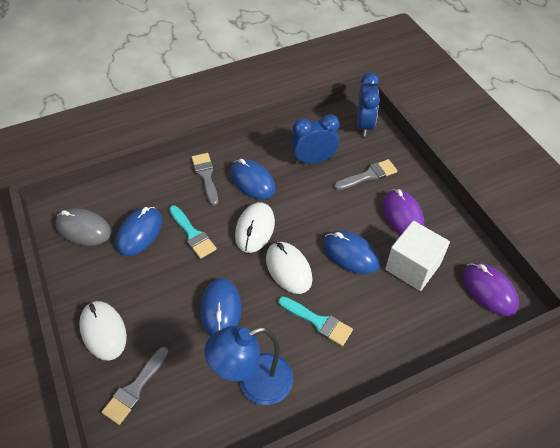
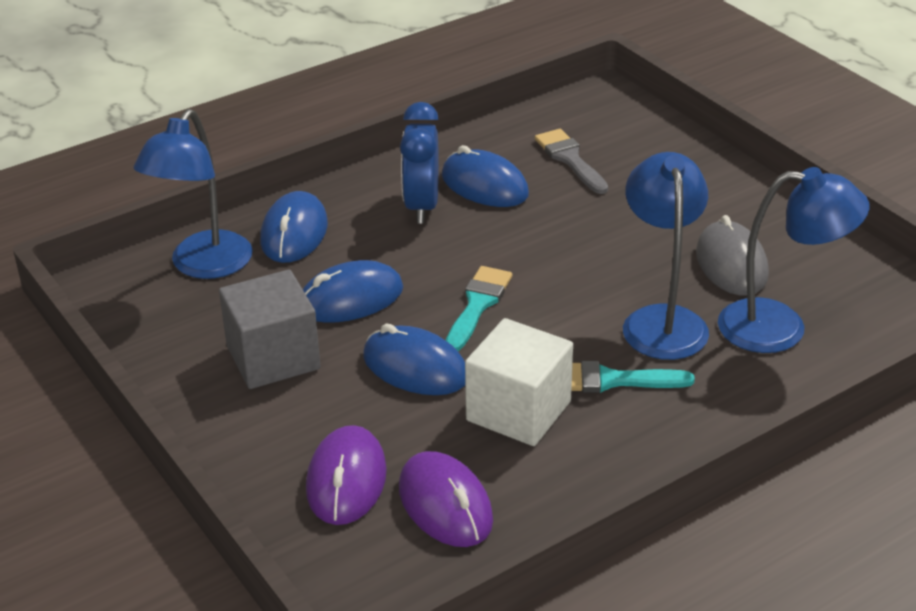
blue clock: [291,114,340,164] [357,73,380,137] = 2 -> [400,102,439,223] = 1
blue lamp: [205,326,293,405] = 1 -> [134,109,253,279] [623,152,709,360] [718,167,869,353] = 3
grey brush: [102,347,169,425] [192,153,218,206] [334,159,398,190] = 3 -> [535,129,608,194] = 1
grey cube: none = 0 -> [219,270,321,389] = 1
white mouse: [79,301,127,361] [235,202,275,253] [266,242,312,294] = 3 -> none = 0

